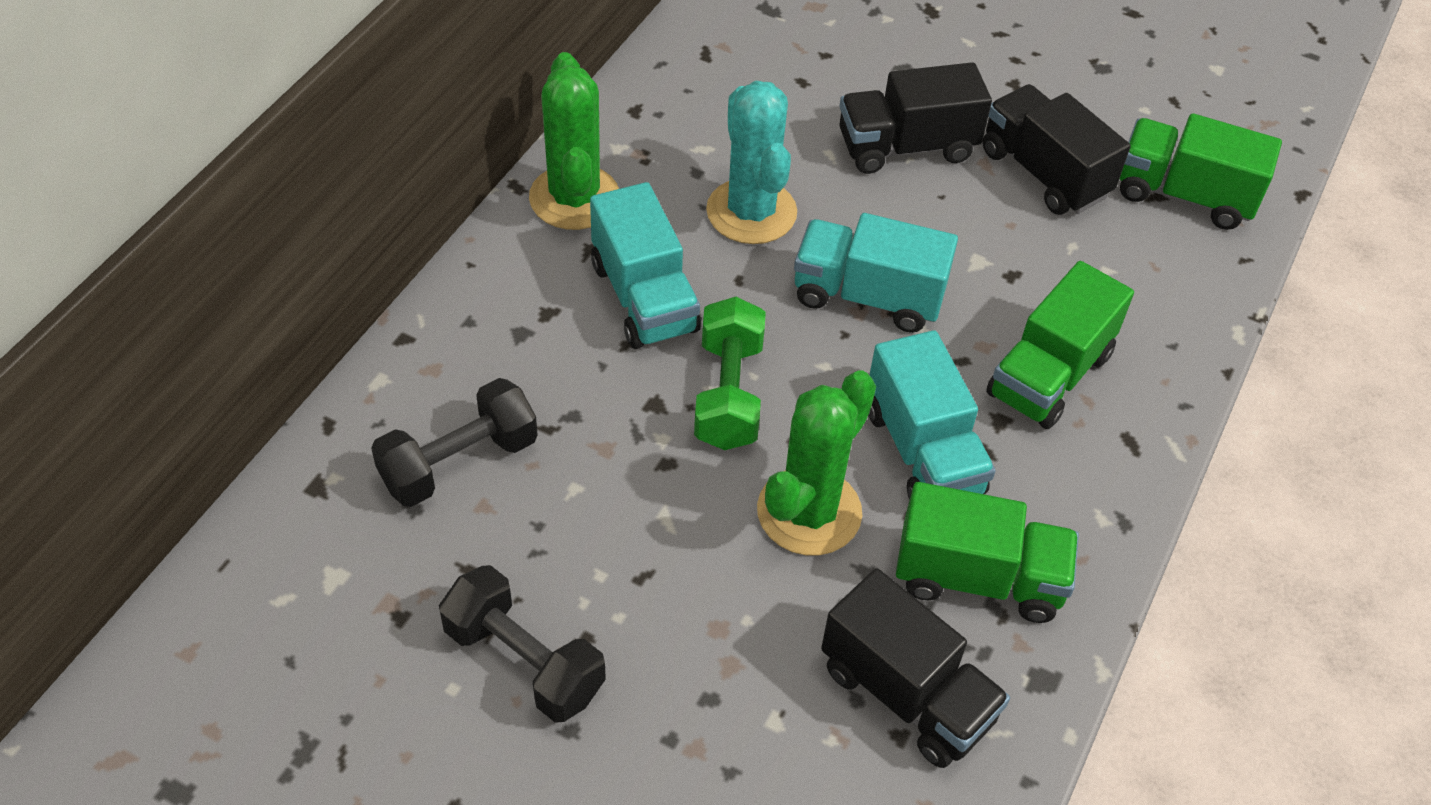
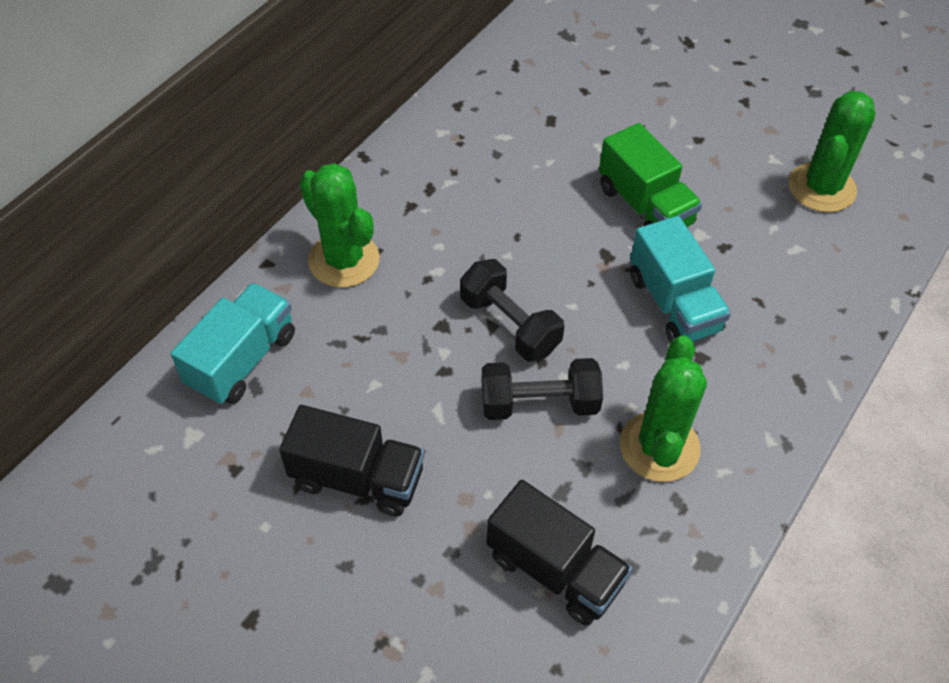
black truck: [821,568,1010,768] [839,62,992,174] [982,84,1131,215] = 3 -> [279,405,424,517] [487,480,632,626] = 2
green cactus: [529,52,619,230] [757,370,876,555] = 2 -> [299,163,380,288] [620,335,707,482] [789,91,875,213] = 3
green dumbbell: [694,297,766,450] = 1 -> none = 0
green truck: [896,482,1079,623] [986,261,1134,429] [1120,113,1282,230] = 3 -> [599,123,702,227] = 1
turquoise cactus: [706,81,797,244] = 1 -> none = 0
turquoise truck: [590,182,701,349] [794,213,958,333] [868,330,996,500] = 3 -> [171,283,295,405] [630,216,731,343] = 2

